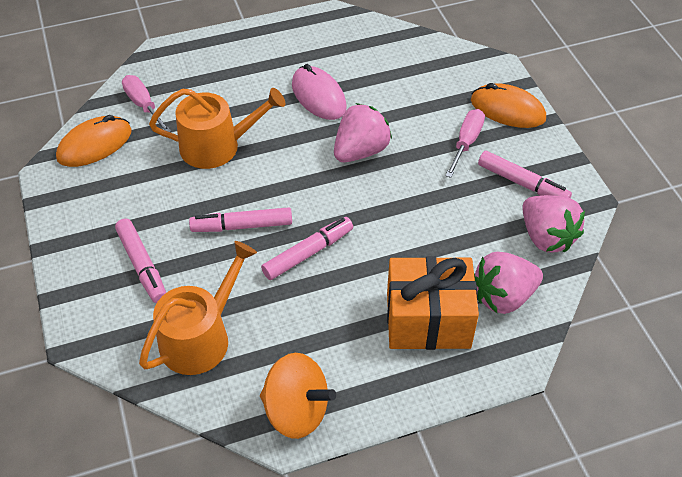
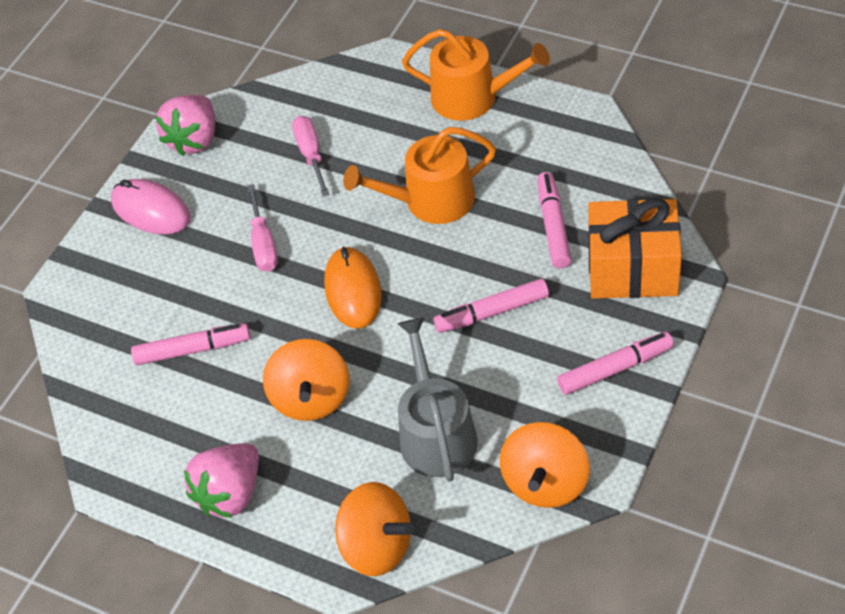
grey watering can: none = 0 -> [398,317,478,482] = 1
orange mouse: [56,115,132,167] [471,83,546,128] = 2 -> [324,246,382,329] = 1
orange spinning top: [260,353,336,439] = 1 -> [263,339,350,421] [335,482,414,576] [500,422,590,508] = 3
pink strawberry: [334,103,392,162] [474,252,543,314] [522,195,585,252] = 3 -> [155,95,215,156] [184,443,259,518] = 2

